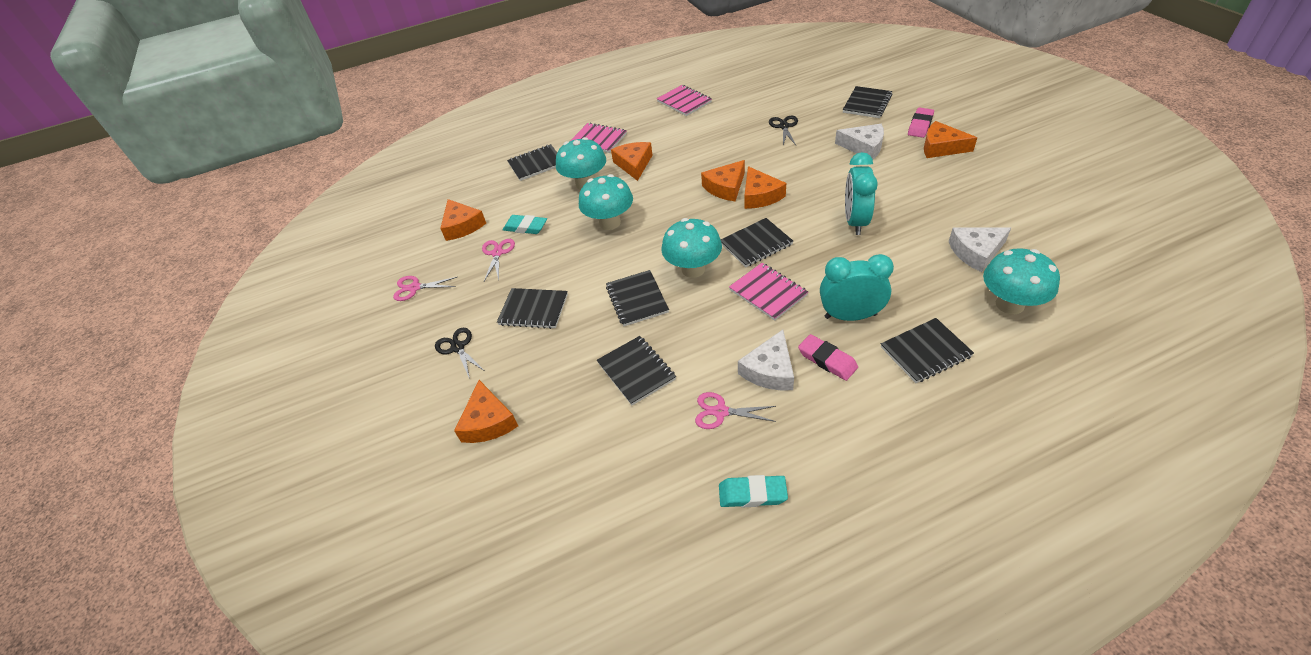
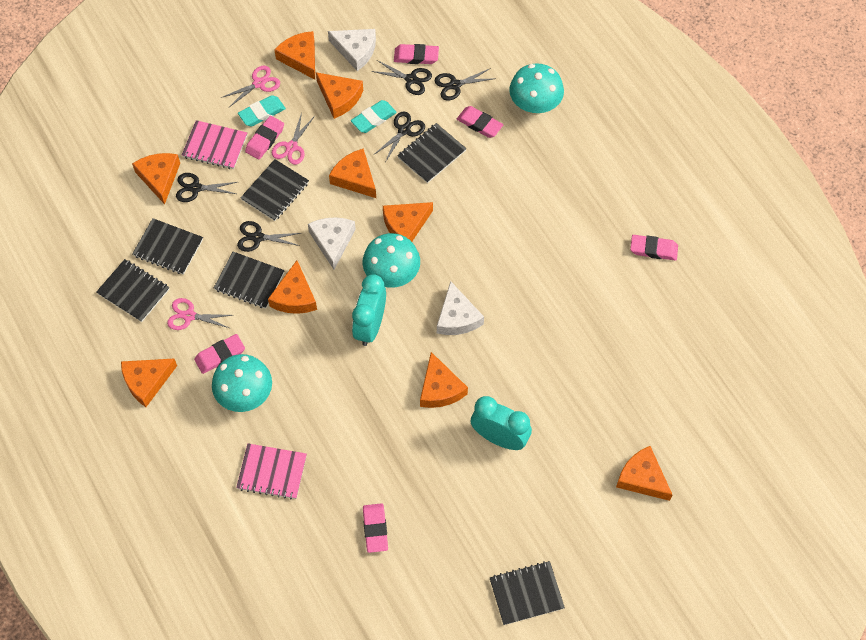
black notebook: [497,288,568,329] [507,144,557,181] [597,336,676,405] [606,270,669,326] [721,218,793,267] [843,86,892,118] [881,318,974,383] = 7 -> [96,259,169,322] [132,218,203,275] [214,252,285,309] [240,159,309,221] [397,123,466,183] [490,561,565,625] = 6
black scissors: [435,328,486,379] [769,116,798,145] = 2 -> [176,173,237,202] [237,221,300,252] [371,60,432,95] [375,111,425,162] [435,68,496,101] = 5
orange cheese: [440,199,486,241] [454,380,518,443] [611,142,652,181] [701,160,745,201] [744,166,786,209] [924,121,977,158] = 6 -> [121,359,177,407] [132,153,180,204] [268,260,317,314] [275,31,315,80] [316,72,363,119] [329,148,376,198] [383,202,433,242] [420,352,468,408] [616,446,673,501] = 9
pink eraser: [798,334,858,381] [908,107,934,138] = 2 -> [194,334,245,374] [245,116,284,160] [363,503,388,553] [394,44,439,64] [457,106,503,138] [630,235,678,261] = 6
pink notebook: [569,123,627,153] [657,85,712,116] [729,263,808,321] = 3 -> [182,120,247,169] [236,443,307,500] = 2
turquoise mushroom: [556,137,606,190] [579,174,633,230] [662,218,722,278] [983,248,1060,314] = 4 -> [212,354,272,412] [363,233,420,288] [509,63,564,115] = 3

